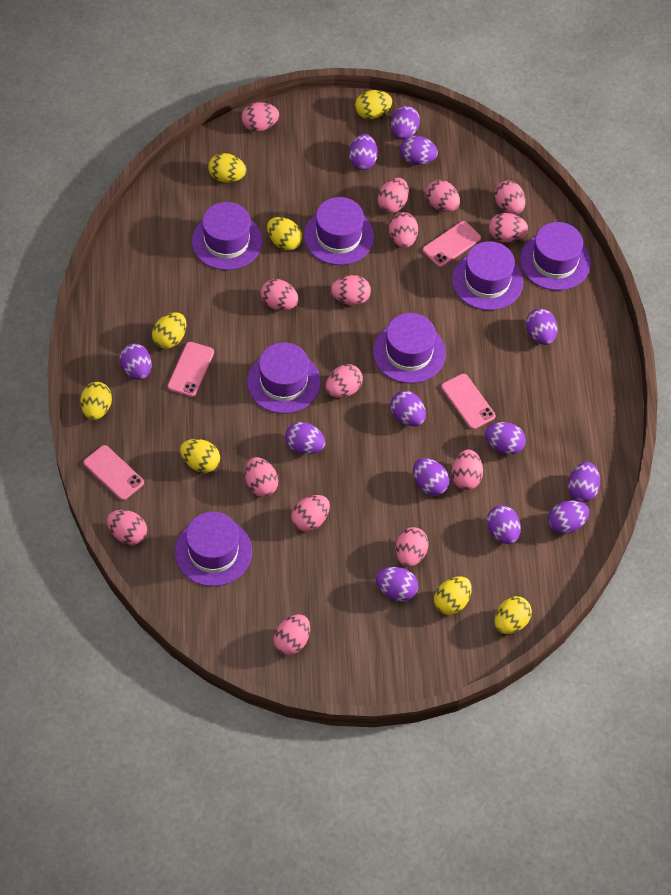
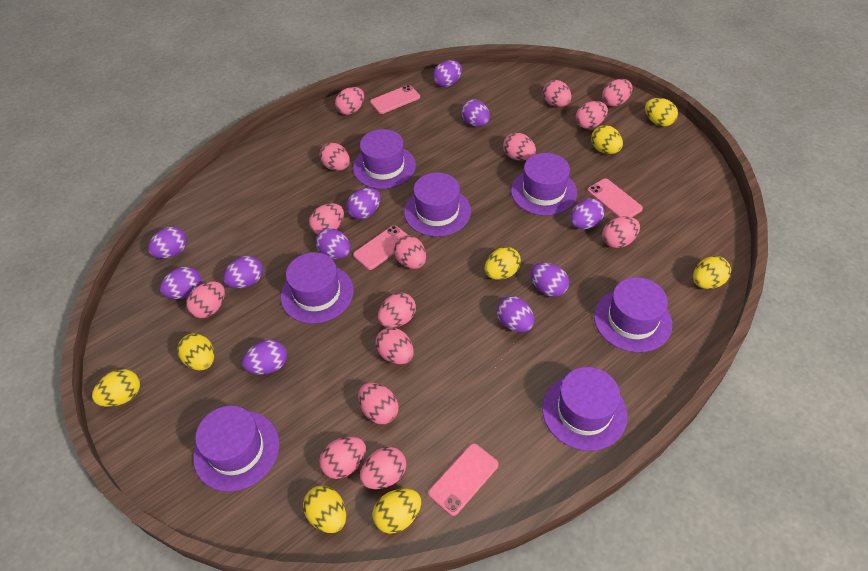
purple egg: [119,343,152,380] [285,422,325,454] [349,134,378,170] [376,567,418,601] [390,391,426,426] [391,106,420,139] [400,135,438,165] [413,458,449,496] [485,422,526,455] [487,505,521,544] [526,309,557,345] [548,500,589,534] [568,462,600,502] = 13 -> [148,227,187,258] [160,267,202,299] [223,256,263,288] [242,340,287,375] [316,228,350,259] [346,188,381,219] [433,60,462,87] [461,99,490,127] [497,296,534,332] [530,263,569,297] [570,198,604,229] = 11

